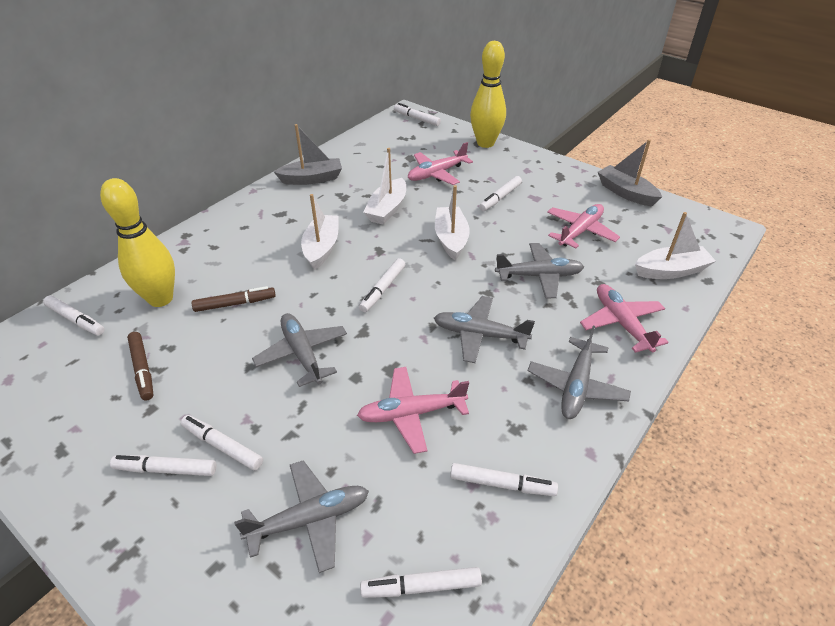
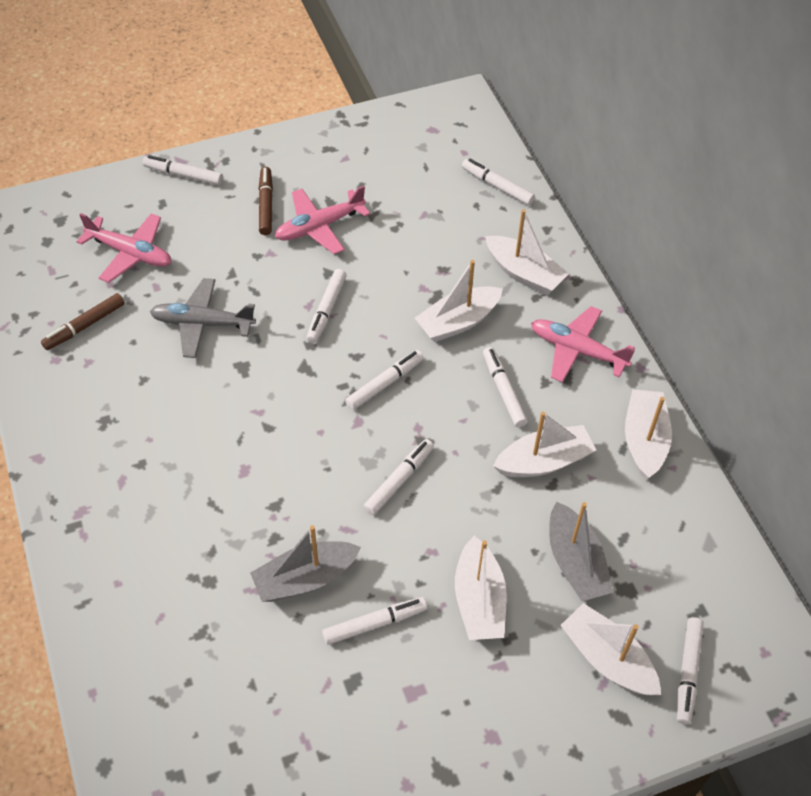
grey plane: [234,460,369,573] [252,313,347,387] [434,296,535,363] [495,243,584,299] [527,326,631,419] = 5 -> [150,278,256,358] = 1
pink plane: [357,367,469,454] [408,142,473,185] [547,204,620,248] [580,284,669,353] = 4 -> [77,213,172,283] [275,186,370,254] [531,306,635,383] = 3
white boat: [301,194,339,270] [363,148,406,225] [435,185,470,260] [635,212,716,279] = 4 -> [415,260,503,342] [455,536,507,640] [485,209,569,295] [493,412,596,477] [560,603,661,695] [625,389,672,480] = 6
yellow bowling pin: [100,178,175,307] [470,41,506,148] = 2 -> none = 0

